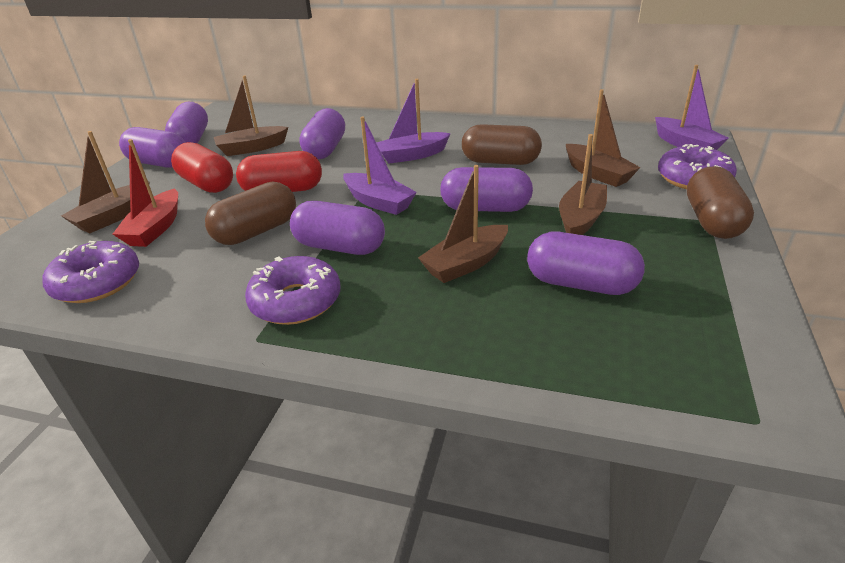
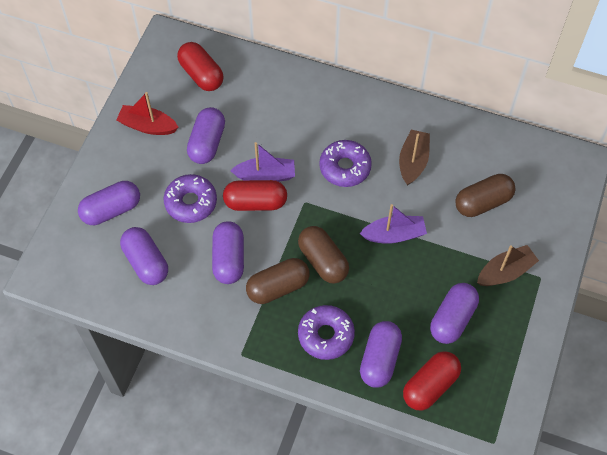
brown boat: [61,131,150,234] [214,76,288,156] [418,165,508,283] [559,134,607,235] [566,89,641,187] = 5 -> [399,130,430,186] [477,245,539,286] = 2
purple boat: [343,116,417,215] [376,79,451,164] [655,65,729,150] = 3 -> [230,142,295,182] [360,204,427,244] = 2
red capsule: [171,142,233,193] [236,151,322,192] = 2 -> [177,42,224,91] [223,180,287,211] [403,351,461,411] = 3

